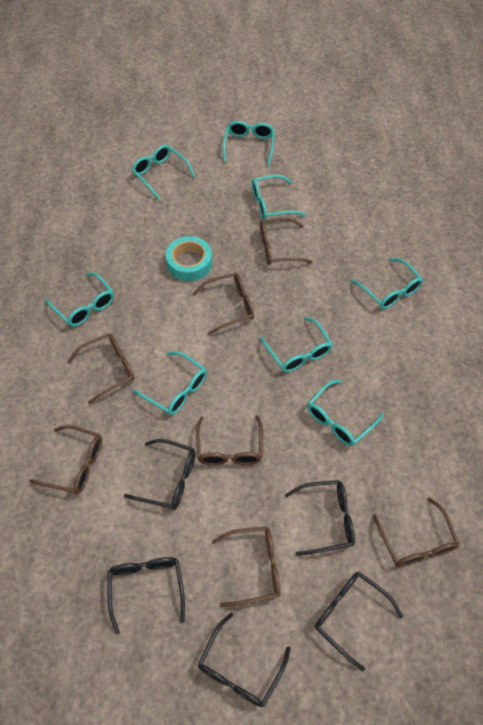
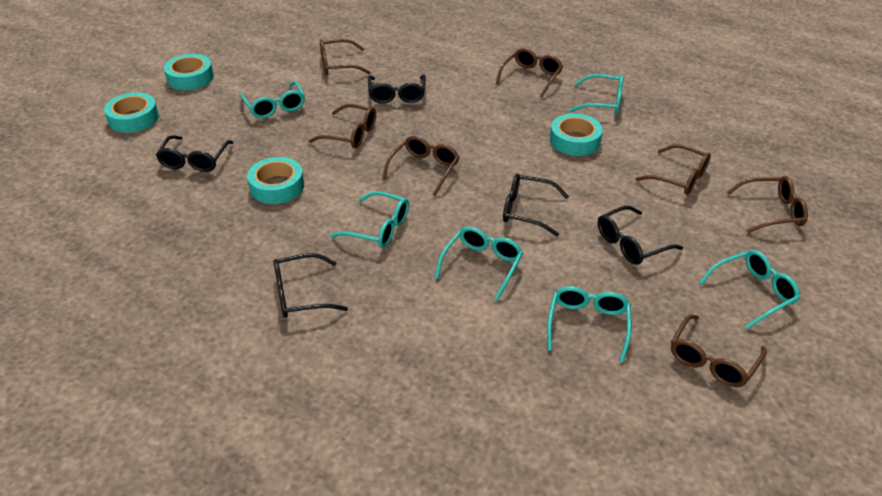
turquoise glasses: [45,273,114,327] [132,145,195,200] [132,352,207,415] [223,121,275,165] [251,175,305,220] [259,317,333,372] [307,380,384,446] [351,258,423,309] = 8 -> [240,81,305,118] [330,191,409,248] [435,227,523,301] [547,286,632,362] [569,74,624,114] [699,250,800,329] = 6
turquoise tape: [166,236,212,281] = 1 -> [104,92,159,133] [164,54,214,90] [247,157,304,204] [550,113,603,156] = 4

